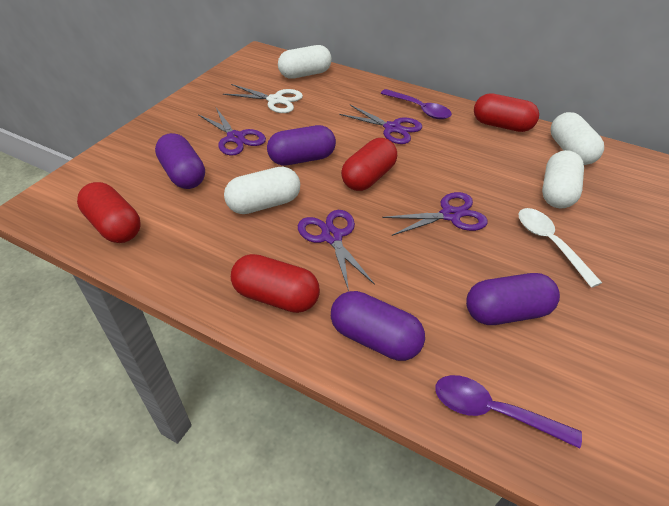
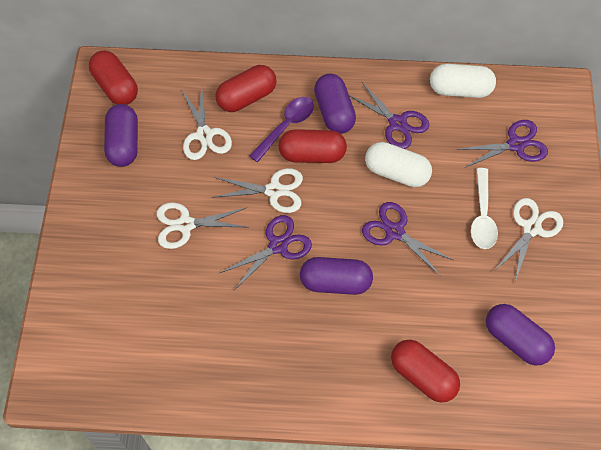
purple spoon: [381,89,452,119] [435,375,582,448] = 2 -> [249,97,314,162] = 1
white capsule: [224,167,300,214] [278,45,332,79] [542,150,584,208] [551,112,604,165] = 4 -> [365,142,432,187] [430,64,496,98] = 2
white scissors: [223,84,303,113] = 1 -> [157,202,247,249] [182,86,232,160] [212,168,303,213] [495,198,563,282] = 4

